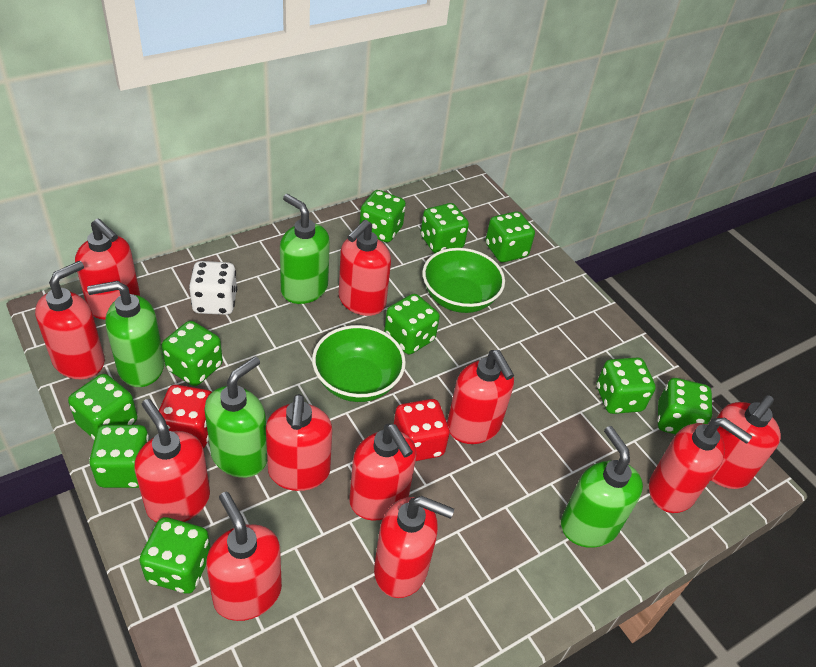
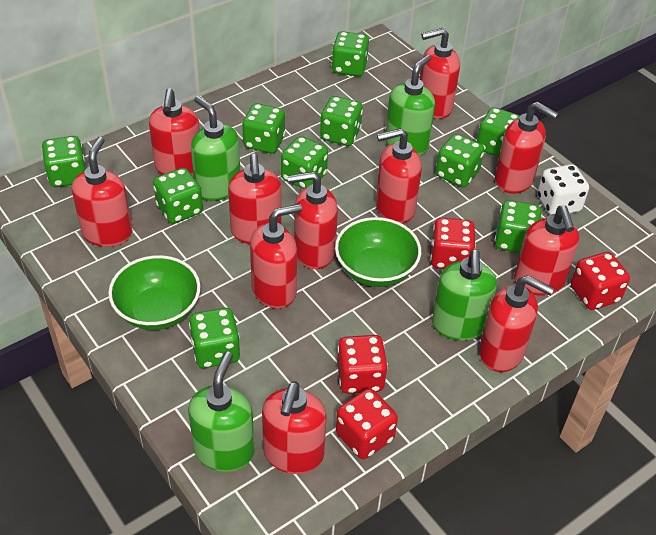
red dice: [159,385,212,448] [394,399,450,461] = 2 -> [336,388,398,459] [337,335,388,394] [430,218,476,269] [571,252,630,310] = 4

